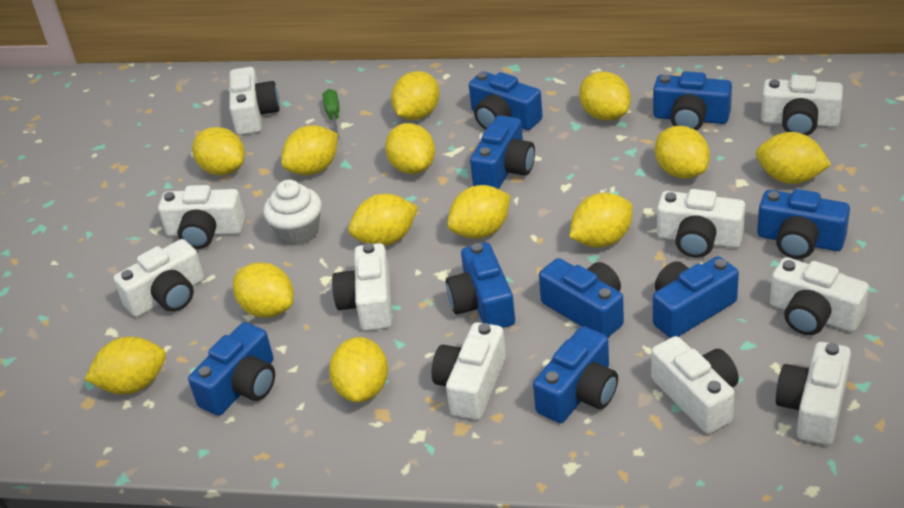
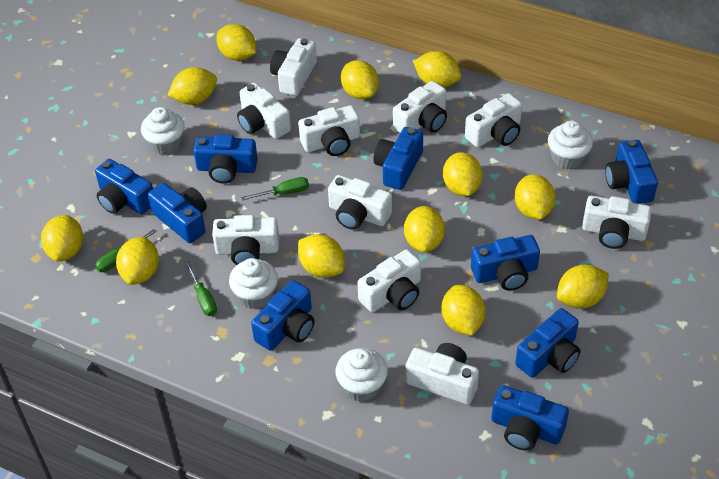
green screwdriver: [323,89,340,138] = 1 -> [95,229,157,272] [185,260,217,316] [241,177,309,200] = 3
white cupcake: [263,180,322,246] = 1 -> [141,107,185,155] [229,258,278,309] [335,348,388,402] [548,121,593,169] = 4
yellow lemon: [84,337,166,395] [192,127,245,175] [233,262,294,318] [281,125,338,175] [329,337,388,403] [348,194,418,246] [385,123,435,174] [391,71,440,120] [447,185,510,239] [569,193,633,248] [579,72,631,121] [655,126,710,179] [756,132,831,184] = 13 -> [41,215,83,262] [116,237,159,285] [168,67,217,105] [216,24,256,61] [298,234,345,278] [341,60,379,99] [404,206,445,253] [413,51,461,88] [441,285,485,336] [443,152,483,196] [515,174,555,219] [557,264,609,309] = 12

